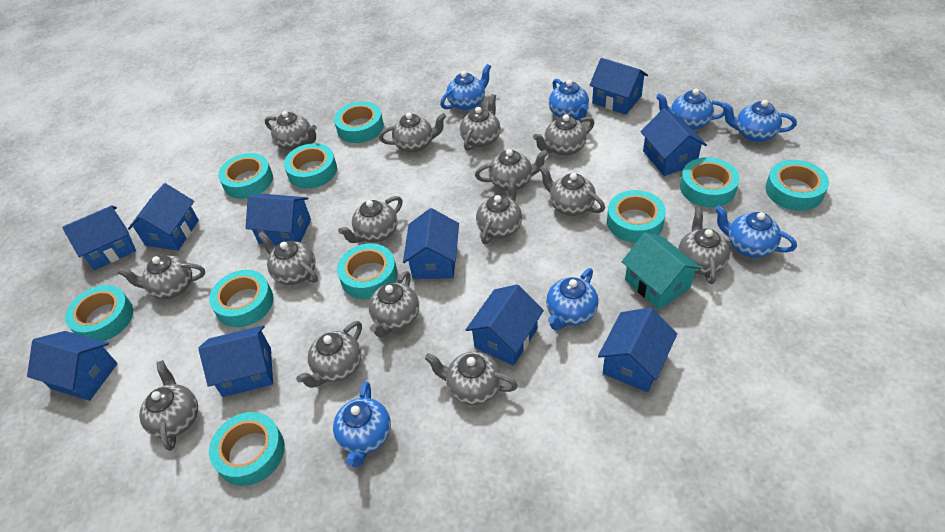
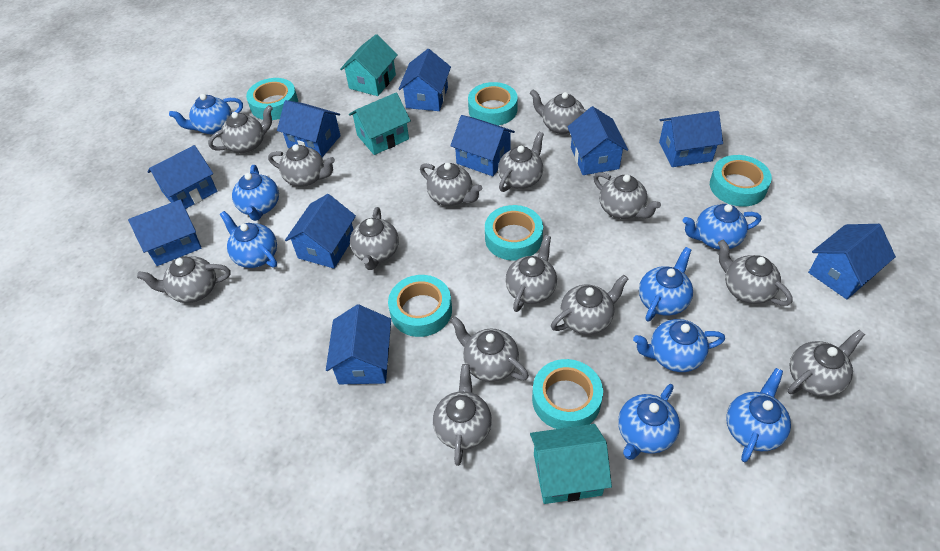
blue teapot: [333,381,391,467] [440,64,491,111] [546,268,599,330] [549,79,589,121] [656,89,725,130] [715,205,797,258] [722,100,797,142] = 7 -> [169,94,243,135] [220,211,277,268] [232,165,279,221] [618,384,680,460] [633,319,725,372] [639,247,693,321] [683,204,761,250] [726,368,791,462] = 8
grey teapot: [117,255,205,299] [139,360,198,451] [258,232,318,285] [265,111,317,150] [296,321,362,388] [338,196,402,243] [368,271,419,338] [379,113,446,153] [425,351,518,405] [460,94,501,151] [475,149,548,191] [476,178,522,244] [533,114,594,156] [539,165,605,216] [678,207,730,284] = 15 -> [137,256,230,303] [208,105,273,153] [268,144,335,187] [350,207,399,270] [420,163,482,206] [433,364,492,466] [451,317,529,382] [498,132,544,192] [505,235,557,312] [530,89,587,134] [551,275,628,335] [593,172,661,219] [718,240,793,306] [788,330,865,397] = 14
turquoise house: [622,233,701,309] = 1 -> [340,34,398,96] [349,92,411,155] [530,424,612,504] = 3
turquoise tape: [65,285,133,341] [209,270,274,327] [209,412,285,486] [218,153,273,199] [284,143,337,189] [334,101,384,143] [337,243,398,299] [607,190,666,243] [680,157,740,207] [765,160,829,211] = 10 -> [246,78,298,120] [388,275,452,337] [468,82,518,126] [485,205,543,261] [532,359,603,429] [710,155,772,206] = 6

